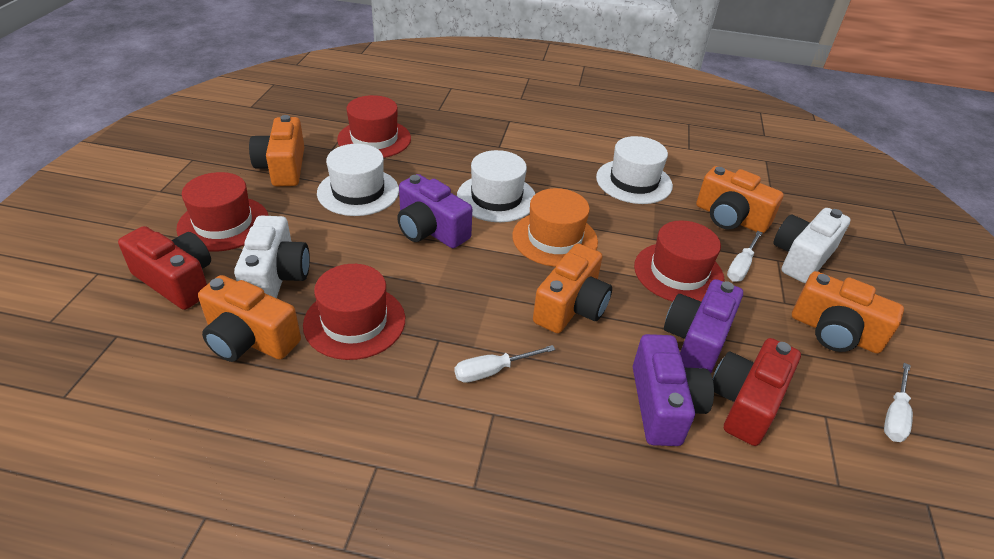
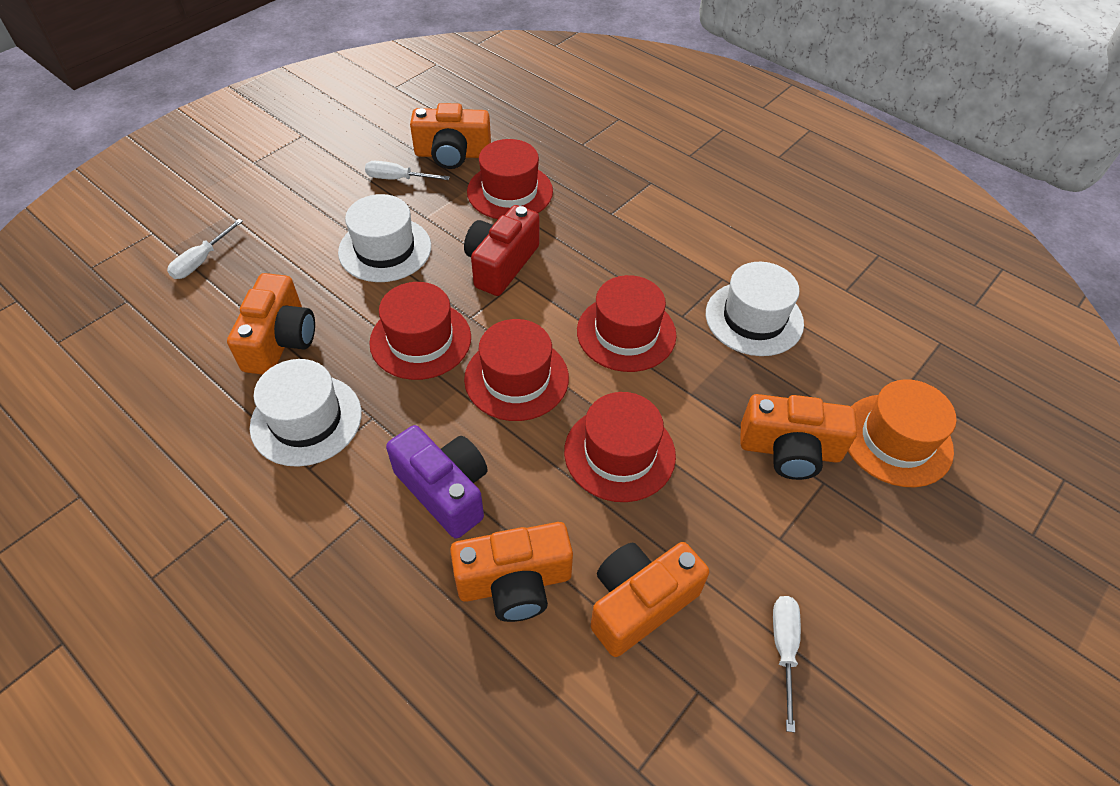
purple camera: [397,174,472,248] [633,334,714,446] [664,279,743,373] = 3 -> [386,425,488,539] = 1
red camera: [118,226,211,310] [713,338,801,446] = 2 -> [464,205,539,296] = 1
red hat: [176,172,269,252] [303,264,405,360] [337,95,411,158] [634,221,725,302] = 4 -> [369,282,471,380] [464,319,569,421] [467,139,553,219] [564,392,676,502] [577,275,677,372] = 5
white camera: [234,216,310,298] [773,208,851,283] = 2 -> none = 0

